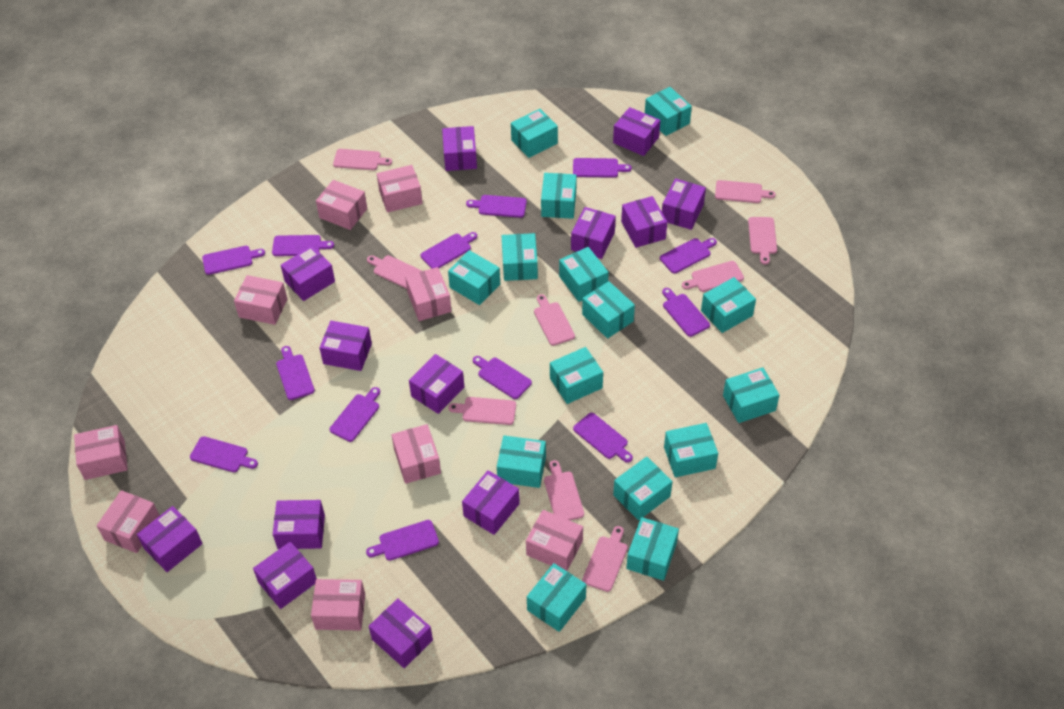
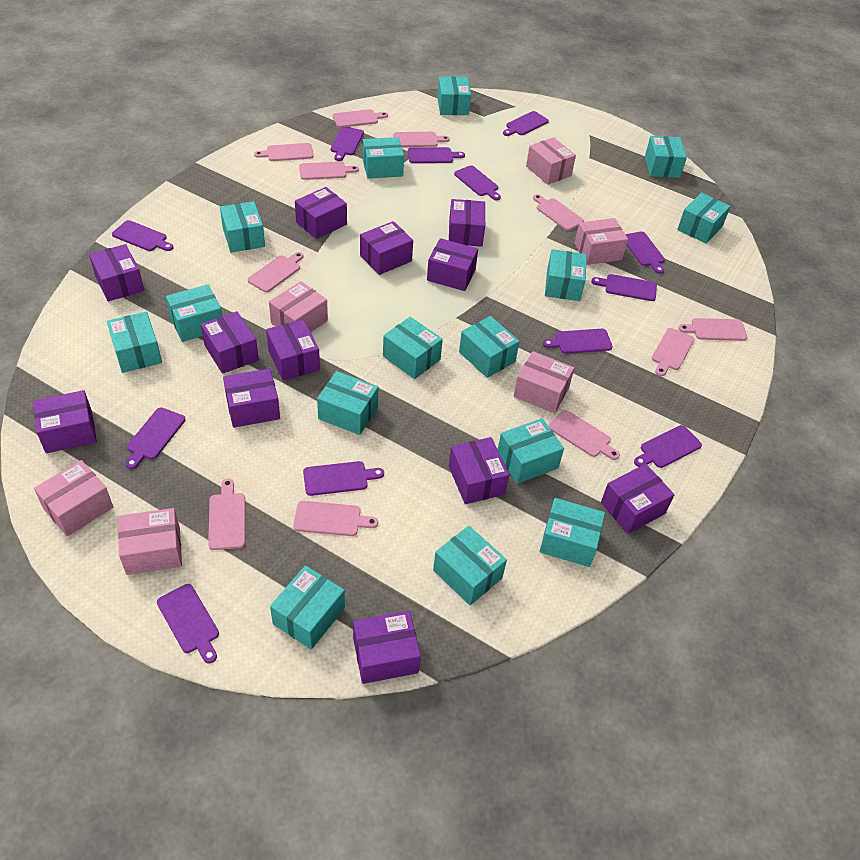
pink box: [74,425,128,480] [97,490,160,553] [234,275,287,325] [311,579,365,631] [316,180,367,230] [377,165,423,213] [392,424,441,484] [405,267,451,321] [526,510,583,571] = 9 -> [34,460,113,536] [118,508,182,575] [269,281,328,332] [514,351,574,413] [526,137,576,185] [574,218,628,265] = 6
pink cutting board: [333,149,392,170] [367,255,422,289] [448,397,516,425] [534,294,575,346] [544,460,584,521] [582,526,628,592] [682,261,744,292] [715,180,776,203] [748,217,777,265] = 9 -> [208,478,245,550] [248,252,304,292] [254,143,314,161] [293,501,378,536] [299,162,359,180] [333,109,388,128] [393,132,450,147] [533,194,584,231] [549,410,620,460] [652,328,694,376] [678,318,747,341] = 11
purple box: [137,506,203,572] [253,542,317,609] [273,500,325,549] [281,246,335,301] [319,321,372,371] [369,598,433,668] [409,354,464,414] [442,126,477,171] [462,470,520,535] [571,207,616,259] [613,107,660,156] [621,196,667,248] [662,178,706,230] = 13 -> [33,390,97,453] [89,244,144,301] [201,311,259,374] [223,368,280,428] [266,319,320,380] [295,187,347,239] [353,611,421,684] [360,221,413,275] [427,238,478,291] [449,199,485,247] [449,437,509,504] [601,464,674,534] = 12
purple cutting board: [190,436,258,472] [202,246,265,275] [272,235,334,256] [276,346,315,400] [330,387,380,442] [366,520,439,561] [420,232,477,269] [466,195,527,218] [473,356,532,399] [573,158,632,178] [573,413,633,463] [660,238,717,274] [662,288,710,337] = 13 -> [112,220,173,251] [126,407,185,469] [157,584,219,663] [303,461,384,496] [331,127,364,161] [408,147,465,163] [454,165,501,201] [503,111,549,136] [543,329,613,354] [591,274,657,301] [625,231,665,274] [634,425,702,468] = 12

